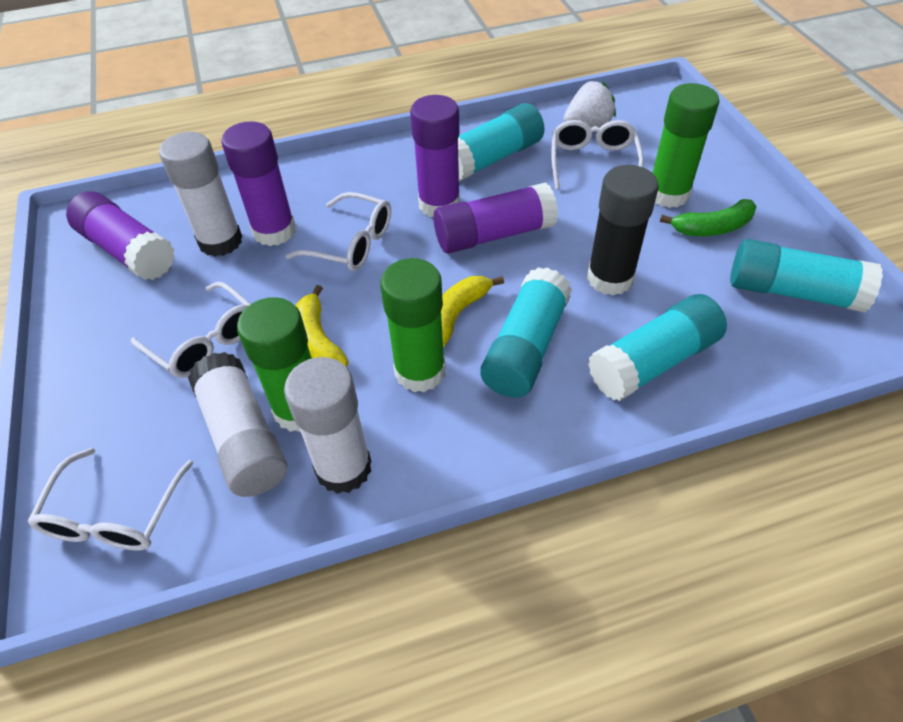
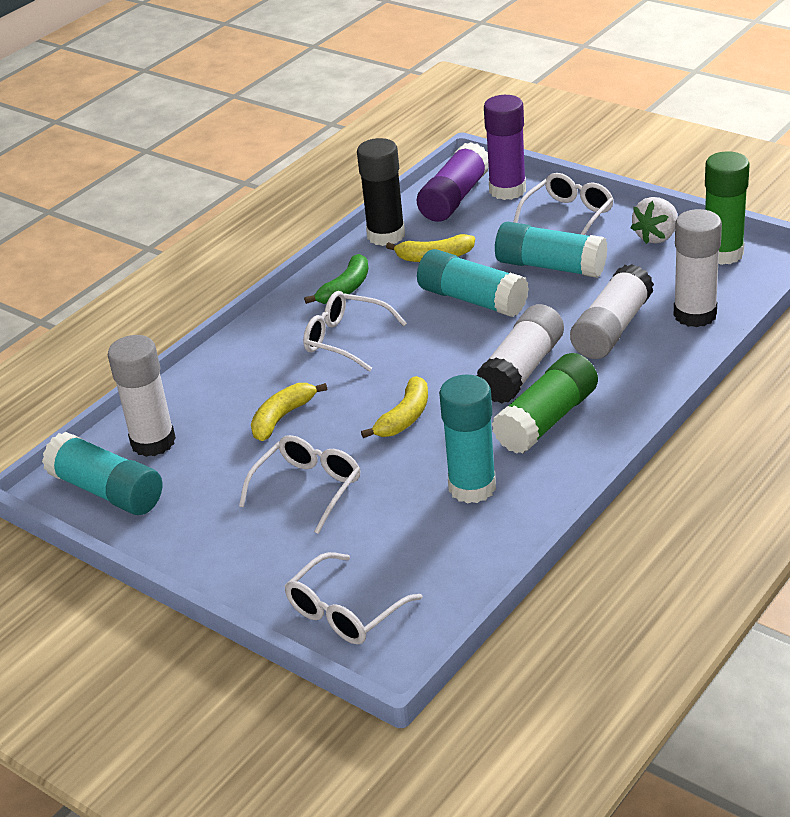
green glue stick: [237,297,312,432] [380,258,445,392] [653,83,719,208] = 3 -> [492,353,598,454] [705,151,750,265] = 2
purple glue stick: [66,191,175,280] [221,121,296,246] [410,95,460,217] [433,182,558,254] = 4 -> [417,142,489,222] [484,95,526,200] = 2
white glue stick: [159,132,242,257] [188,352,287,497] [284,357,371,494] = 3 -> [108,335,176,457] [477,304,564,404] [570,264,654,359] [674,209,722,327] = 4
yellow banana: [296,285,349,366] [441,276,504,347] = 2 -> [251,383,327,441] [361,376,428,438] [386,234,475,262] = 3

